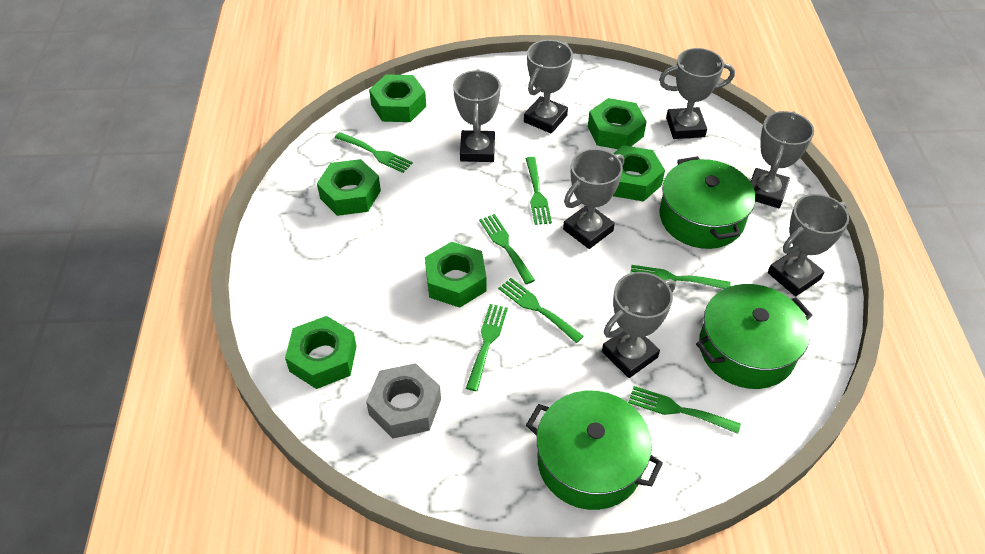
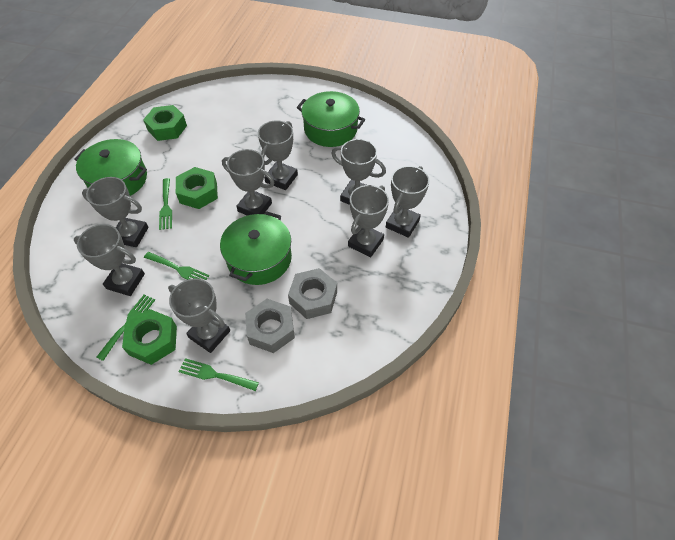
green fork: [335,132,413,173] [466,304,508,391] [479,214,535,284] [498,278,584,343] [525,157,552,225] [628,386,741,434] [631,265,731,289] = 7 -> [96,294,155,361] [144,252,209,280] [159,178,172,230] [178,358,259,391] = 4
green nut: [285,316,357,389] [317,159,381,216] [369,74,426,122] [425,242,487,308] [588,98,647,149] [613,145,665,201] = 6 -> [122,309,177,365] [143,105,187,141] [176,167,218,209] = 3
grey nut: [366,363,441,439] = 1 -> [245,299,295,353] [288,268,337,319] = 2
grey trophy: [453,69,501,162] [524,40,573,134] [563,148,624,249] [602,272,676,378] [659,48,735,139] [751,111,814,208] [768,194,849,296] = 7 -> [74,224,145,296] [82,177,149,247] [168,279,230,353] [222,149,274,216] [258,120,298,190] [331,139,386,205] [348,185,389,258] [386,166,430,238] = 8

